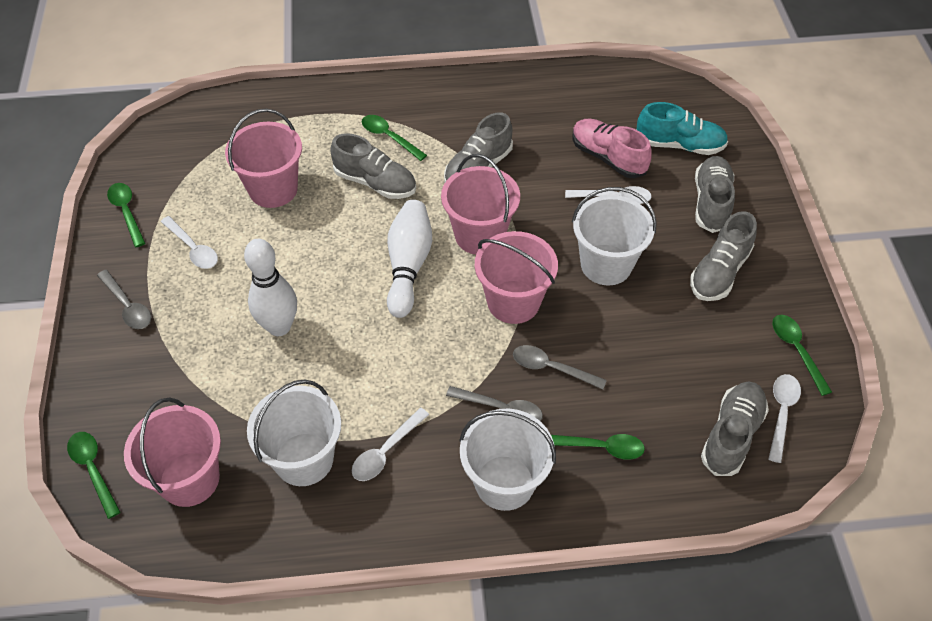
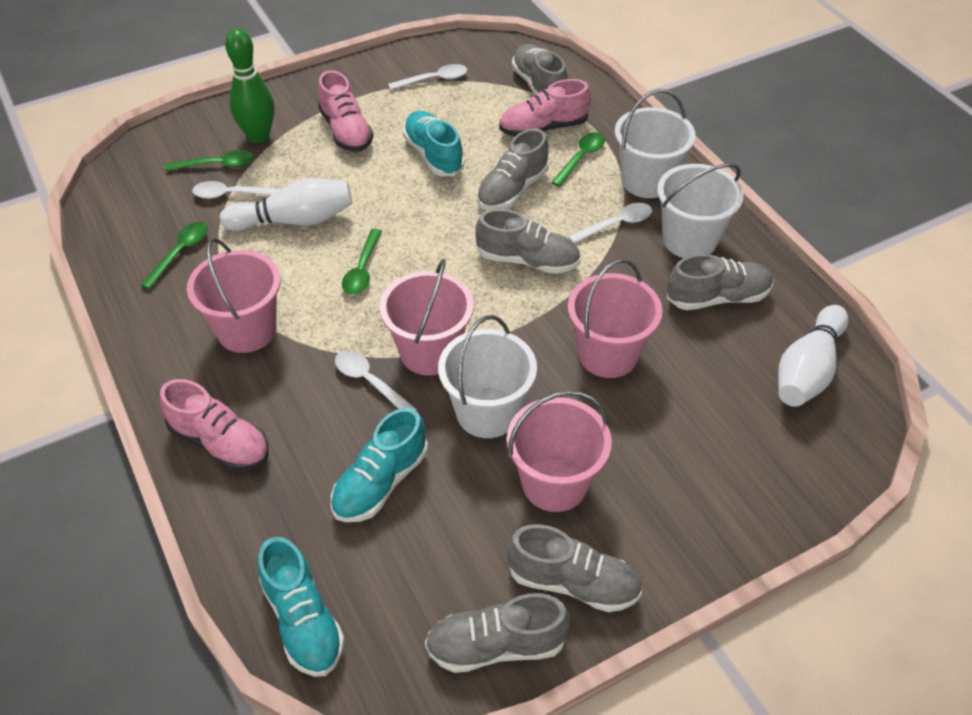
green bowling pin: none = 0 -> [225,28,274,143] = 1
green spoon: [67,432,120,519] [107,183,145,247] [362,115,427,161] [551,434,645,460] [772,315,832,396] = 5 -> [141,222,208,289] [165,150,254,171] [342,229,382,295] [551,132,605,187] = 4
grey shoe: [330,133,416,199] [444,112,513,182] [690,211,757,301] [695,156,735,233] [701,381,769,476] = 5 -> [425,593,570,673] [475,209,581,274] [477,129,549,210] [507,524,642,612] [512,44,567,95] [667,254,774,310] = 6
grey spoon: [97,270,151,329] [446,386,543,421] [513,345,607,390] = 3 -> none = 0
pink shoe: [572,118,652,178] = 1 -> [160,379,269,471] [318,70,373,152] [499,79,591,137] = 3
turquoise shoe: [636,102,728,155] = 1 -> [258,537,345,677] [331,408,428,522] [403,111,464,176] = 3

